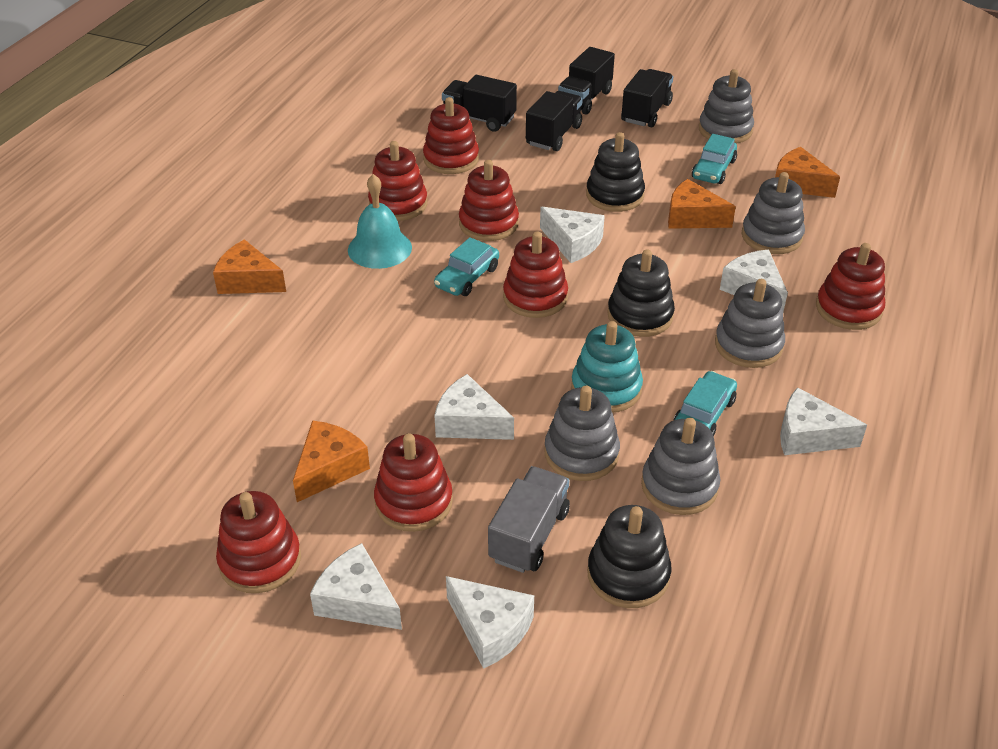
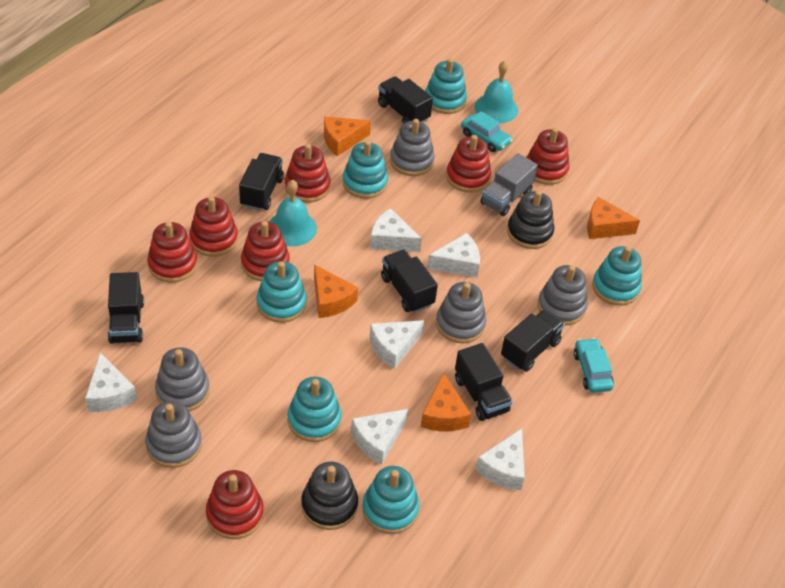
black stacking toy: [586,132,645,212] [587,505,671,608] [607,249,675,337] = 3 -> [301,462,358,530] [507,190,554,249] = 2
black truck: [442,75,517,132] [526,91,583,151] [558,47,615,115] [621,69,673,127] = 4 -> [108,272,144,344] [239,153,284,211] [378,76,433,124] [381,249,438,313] [455,343,513,421] [501,309,565,372] = 6
turquoise bell: [348,174,412,269] = 1 -> [270,180,317,246] [474,60,518,123] = 2
turquoise car: [434,237,499,296] [673,371,737,436] [692,134,737,184] = 3 -> [461,111,513,152] [574,338,614,393] = 2
turquoise stacking toy: [571,321,643,413] = 1 -> [256,261,307,323] [287,377,342,442] [342,140,388,199] [362,466,419,534] [425,58,467,114] [592,246,642,306] = 6

